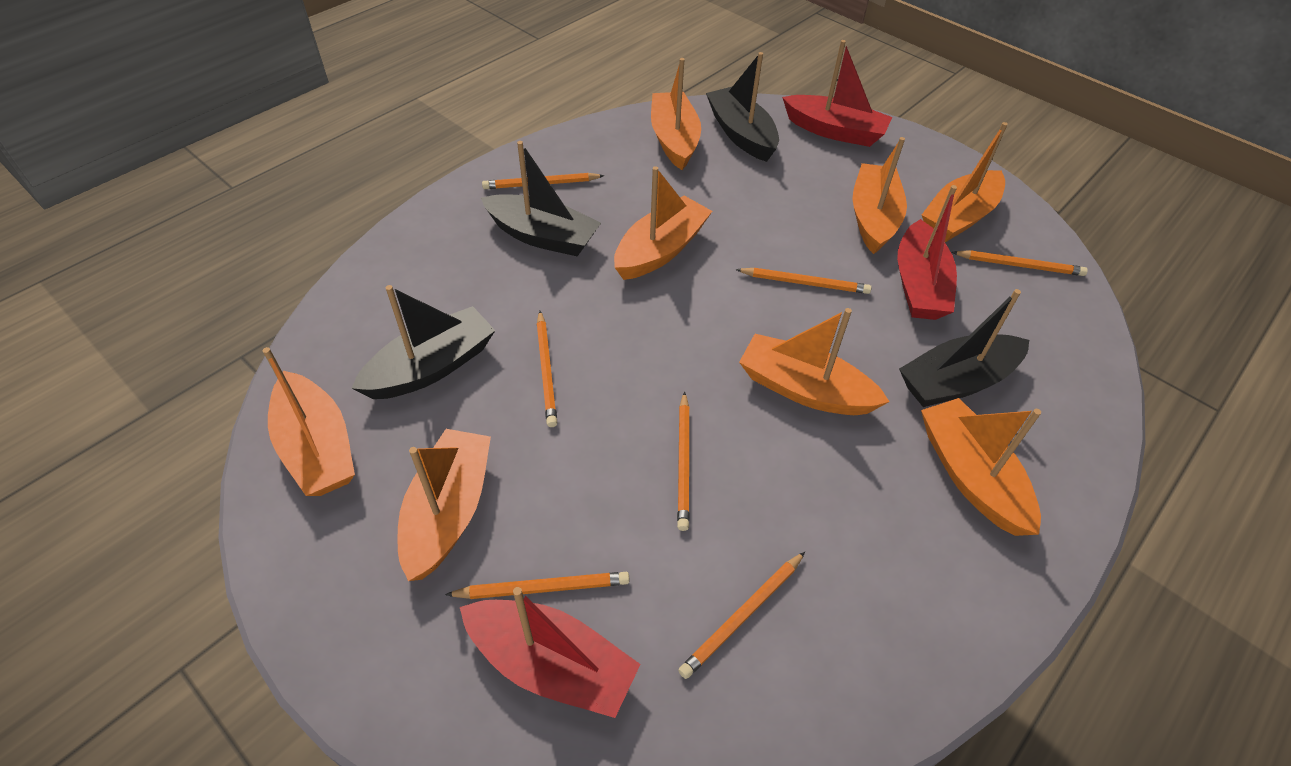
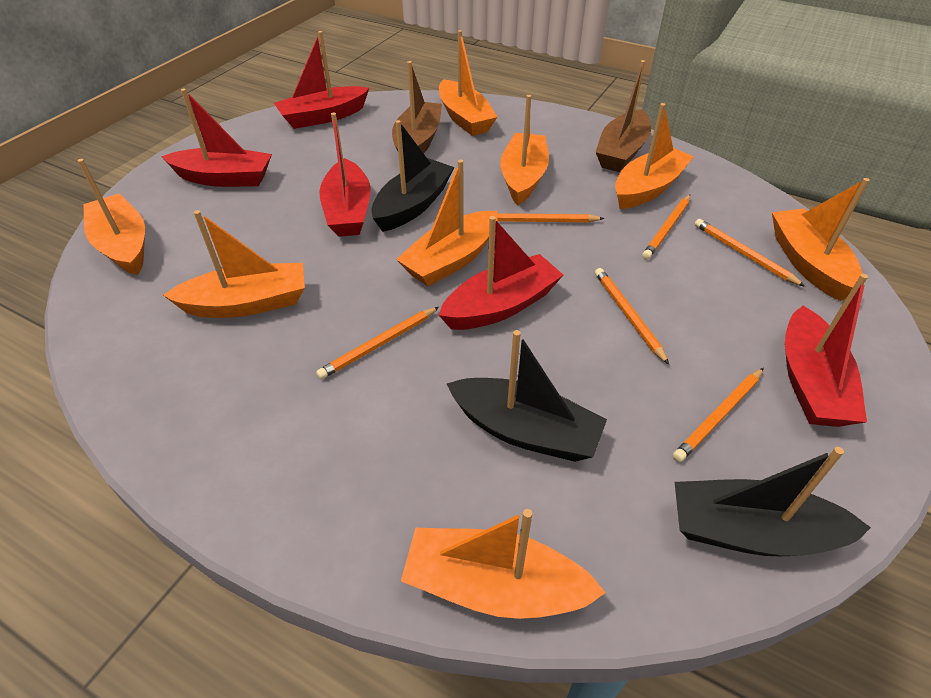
black boat: [351,285,495,399] [481,141,601,256] [706,52,779,162] [899,289,1029,407] = 4 -> [371,120,454,232] [447,330,607,462] [674,447,871,556] = 3
brown boat: none = 0 -> [392,61,442,154] [596,60,651,172] = 2
orange pencil: [445,572,630,599] [482,173,604,189] [537,311,557,427] [677,391,690,531] [678,552,805,679] [735,268,871,294] [952,250,1088,276] = 7 -> [316,307,439,379] [497,213,604,222] [595,268,669,365] [642,195,690,259] [673,368,764,462] [695,219,805,287] = 6
red boat: [460,587,641,718] [782,40,892,147] [897,185,957,320] = 3 -> [161,89,272,187] [274,31,369,129] [319,112,371,237] [439,216,563,330] [785,274,868,427] = 5

